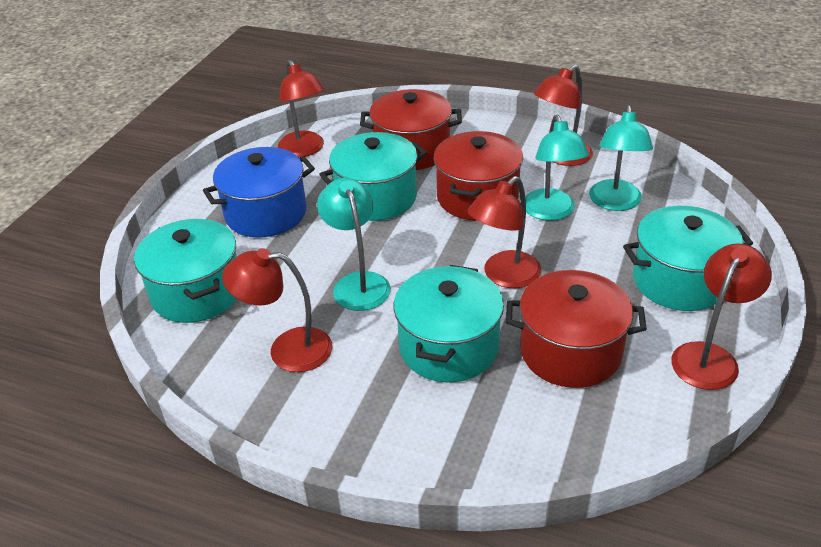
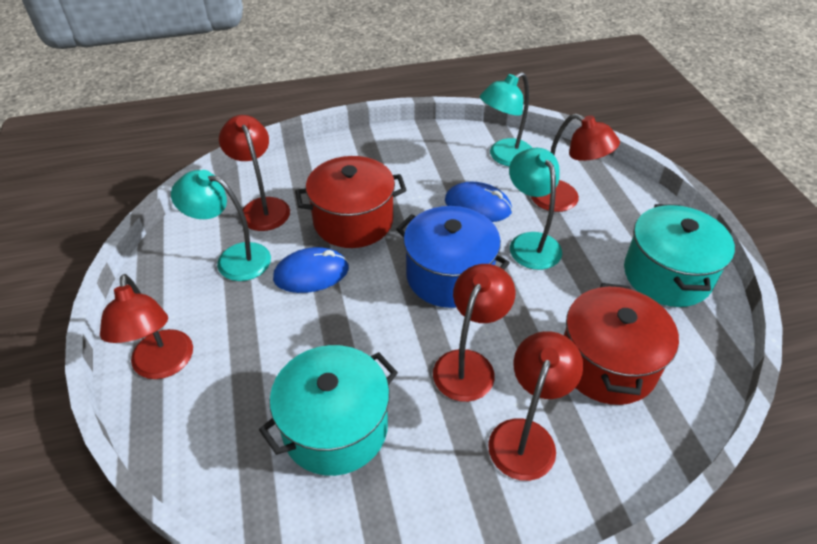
blue mouse: none = 0 -> [273,247,349,293] [445,182,512,222] = 2
red pot: [360,89,462,170] [434,131,523,221] [506,270,647,388] = 3 -> [295,156,407,248] [564,283,679,405] = 2
turquoise pot: [134,219,237,323] [319,132,427,221] [394,265,504,382] [623,206,753,311] = 4 -> [259,345,398,476] [624,204,735,307] = 2

